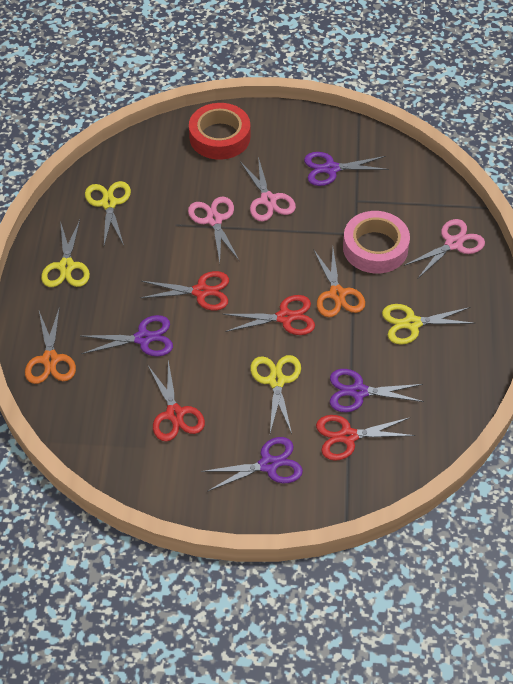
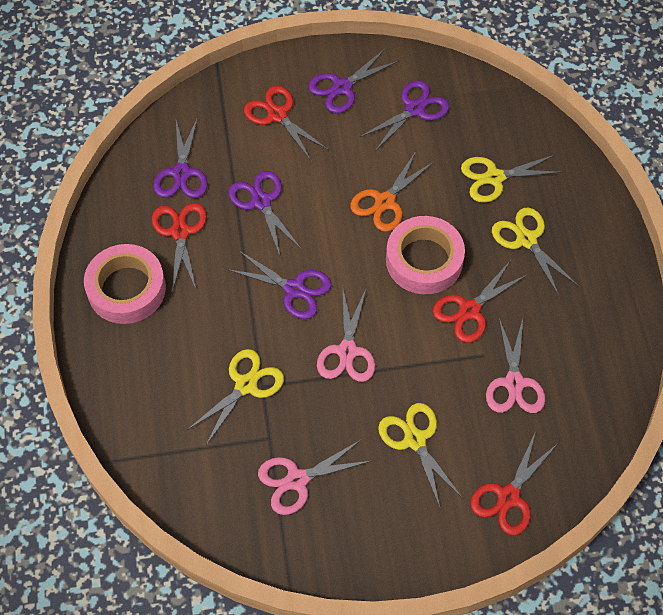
orange scissors: [25,307,76,384] [313,249,365,317] = 2 -> [350,151,435,232] = 1
pink tape: [343,211,410,273] = 1 -> [84,244,166,324] [386,216,465,294] = 2
purple scissors: [81,315,173,357] [201,437,303,492] [304,152,389,186] [330,369,424,412] = 4 -> [153,117,208,198] [227,250,331,319] [228,171,302,256] [308,48,399,113] [360,80,449,151] = 5
red tape: [189,103,250,160] = 1 -> none = 0

